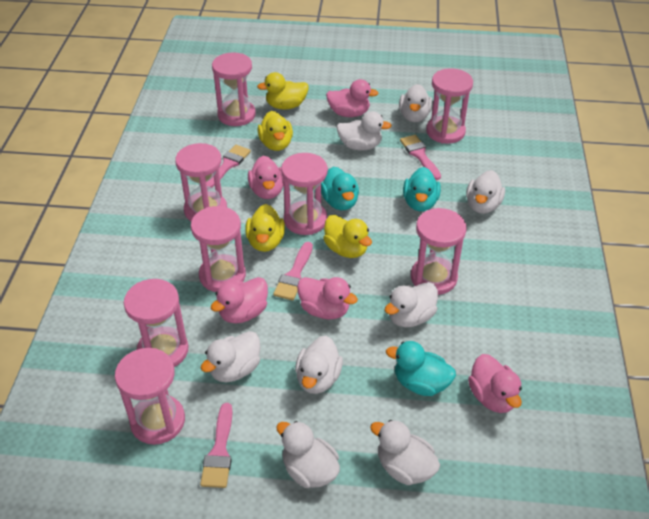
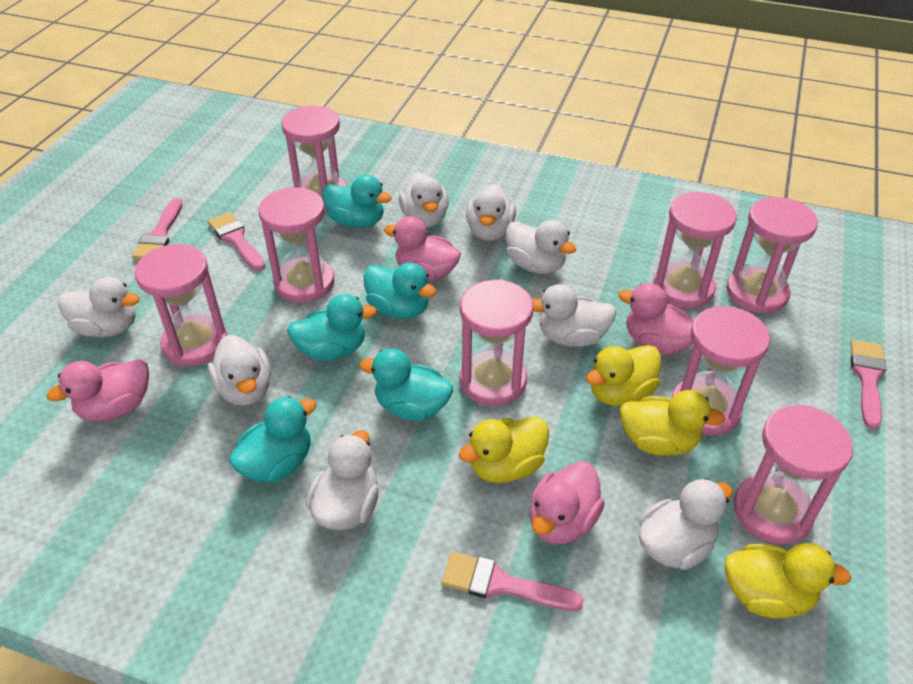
pink duck: [210,277,268,323] [248,156,283,199] [297,277,358,319] [326,79,379,117] [468,354,522,413] = 5 -> [47,359,149,421] [384,216,461,281] [530,461,605,544] [618,283,694,355] = 4
turquoise duck: [321,167,359,210] [386,341,456,396] [403,167,441,211] = 3 -> [229,396,317,482] [287,294,377,361] [322,175,392,228] [359,349,453,421] [363,263,437,319] = 5

